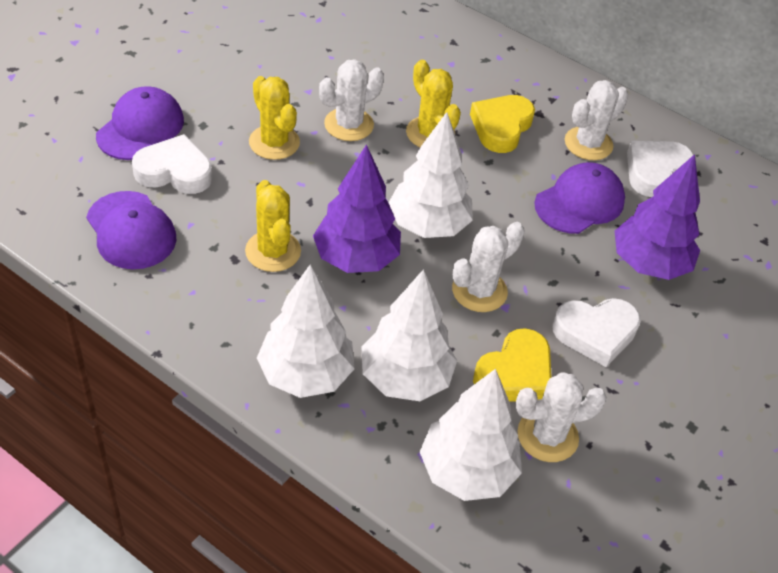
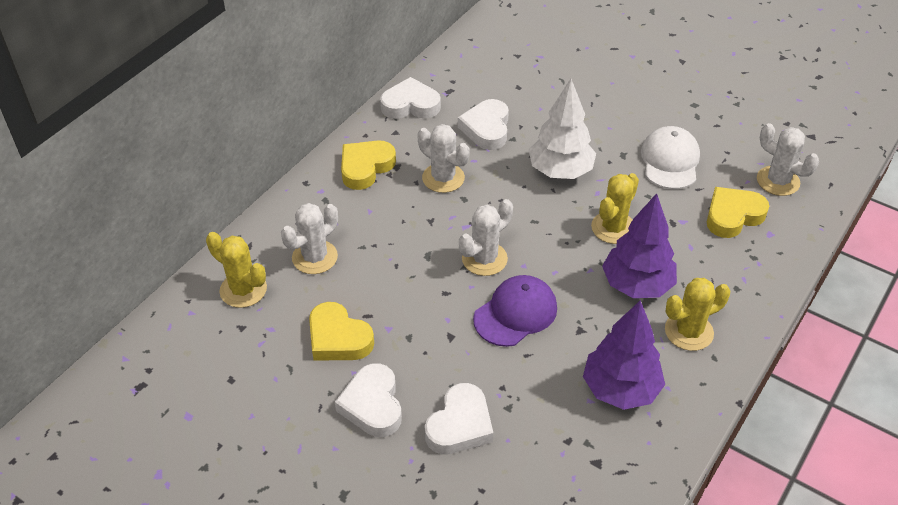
purple cap: [86,191,177,269] [96,86,184,160] [534,162,625,234] = 3 -> [473,275,557,347] = 1
white cap: none = 0 -> [641,126,700,189] = 1
white heart: [132,134,212,194] [552,298,641,367] [627,141,693,197] = 3 -> [335,363,402,437] [380,77,441,119] [425,383,493,455] [458,99,509,150] = 4
white tree: [257,264,355,398] [361,269,457,401] [388,112,473,238] [420,369,522,501] = 4 -> [529,79,596,179] = 1
yellow heart: [470,95,535,153] [473,328,552,402] = 2 -> [309,302,374,361] [341,140,396,190] [707,187,769,238] = 3

